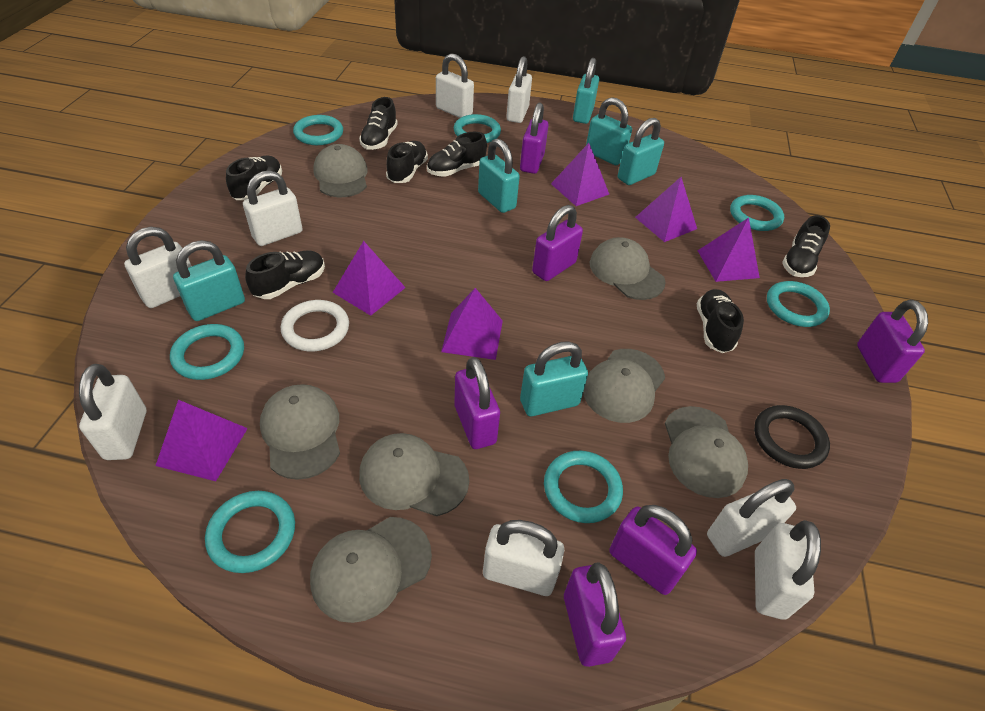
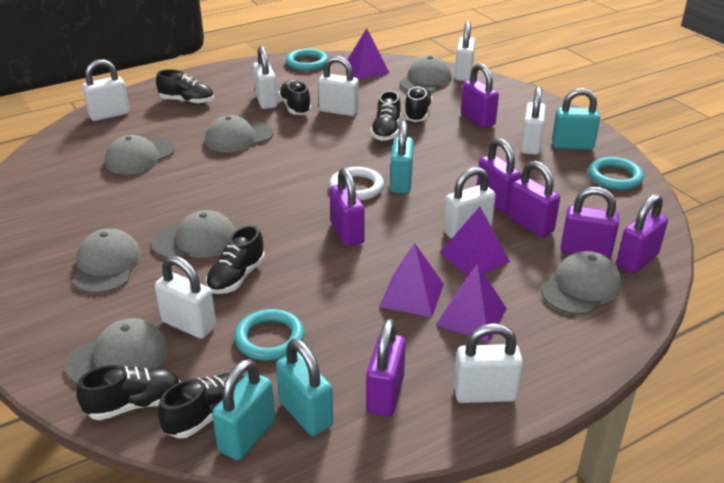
black ring: [754,405,830,469] = 1 -> none = 0
purple padlock: [454,357,500,449] [520,103,548,174] [532,205,583,281] [564,562,626,667] [609,505,697,595] [857,300,928,383] = 6 -> [330,168,365,246] [366,319,406,417] [461,63,499,128] [477,138,522,213] [508,161,560,237] [561,187,619,259] [616,194,668,273] = 7
purple pyramid: [155,400,248,481] [333,241,406,316] [441,288,503,360] [551,143,609,206] [635,177,697,242] [698,218,760,282] = 6 -> [347,28,389,79] [379,243,444,317] [436,264,507,342] [439,207,510,276] = 4
turquoise padlock: [173,240,245,321] [478,139,520,213] [520,341,588,416] [573,58,599,124] [586,97,632,165] [618,118,664,185] = 6 -> [212,359,275,460] [276,339,333,436] [390,121,414,194] [552,88,600,150] = 4
turquoise ring: [170,324,244,380] [205,491,295,573] [293,115,343,145] [454,114,501,143] [544,451,623,523] [730,195,784,231] [767,281,830,327] = 7 -> [234,309,304,361] [286,48,328,71] [588,157,644,190] = 3

